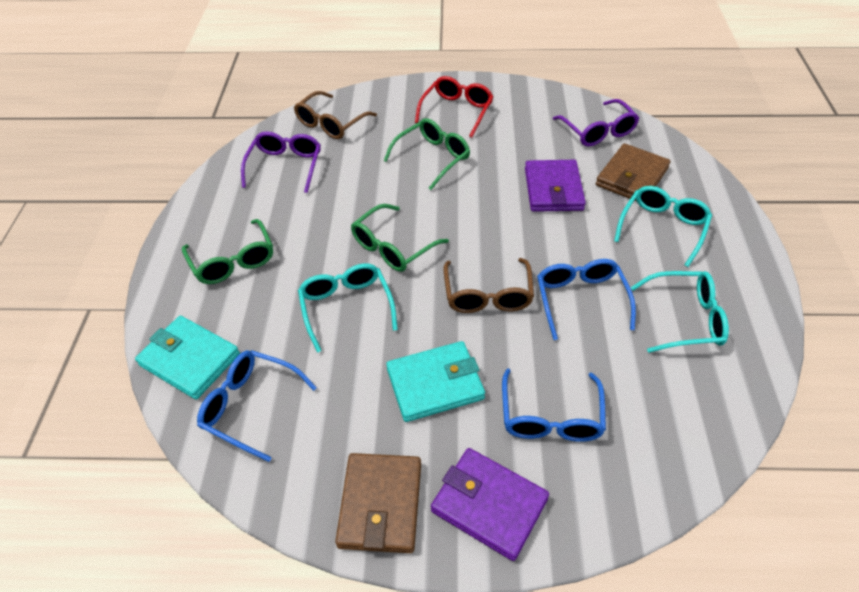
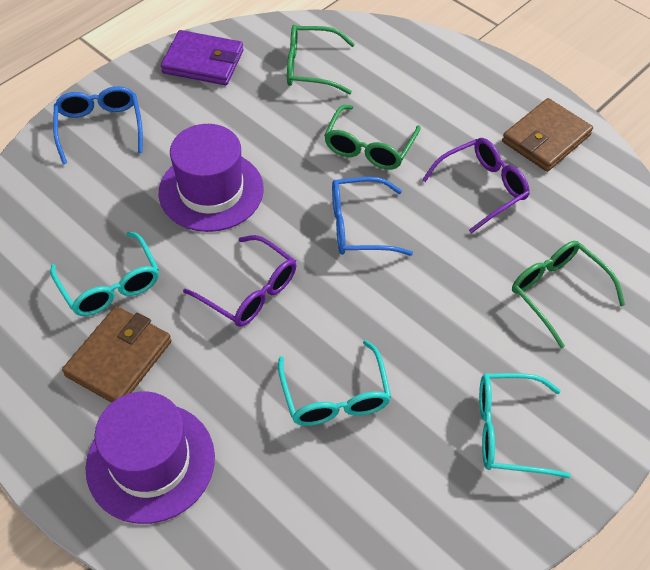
blue glasses: [197,350,317,462] [502,368,606,442] [537,259,636,340] = 3 -> [53,86,143,164] [332,177,413,256] = 2
brown glasses: [294,91,377,139] [444,258,534,313] = 2 -> none = 0
purple hat: none = 0 -> [85,391,215,524] [159,124,264,232] = 2
purple wallet: [431,448,549,561] [525,160,586,212] = 2 -> [161,30,244,85] = 1
red glasses: [415,76,493,138] = 1 -> none = 0
turquoise wallet: [135,316,240,399] [386,341,485,422] = 2 -> none = 0

